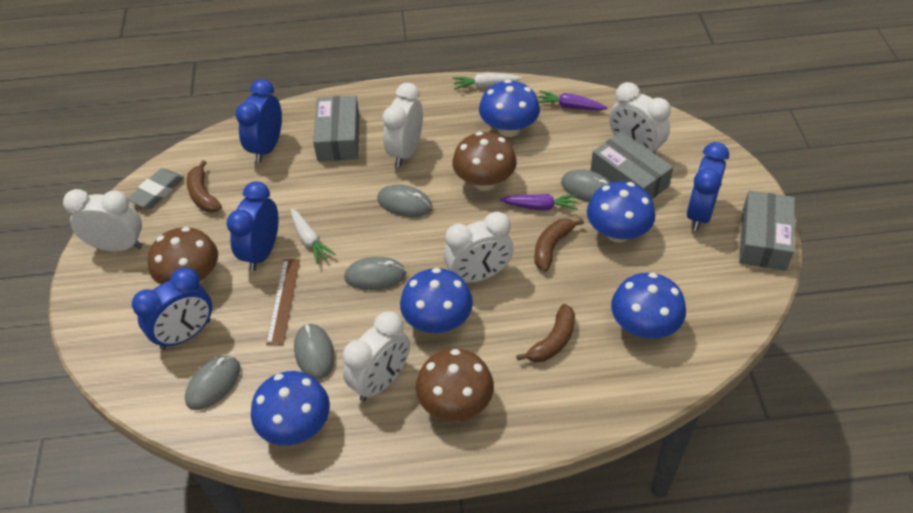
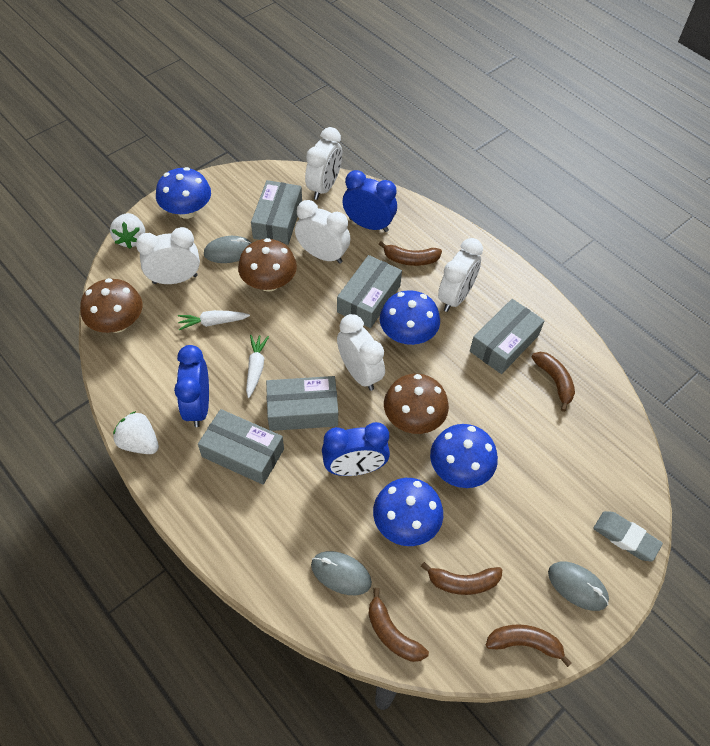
blue clock: [132,268,212,350] [227,181,278,271] [236,79,282,163] [687,142,729,231] = 4 -> [174,345,209,427] [322,422,390,476] [343,170,397,232] = 3
blue mushroom: [251,371,330,445] [400,268,473,333] [479,80,540,137] [587,181,655,243] [611,273,686,339] = 5 -> [156,167,211,219] [373,478,443,546] [380,290,440,345] [430,424,498,488] = 4
brown banana: [187,160,222,212] [516,304,575,362] [535,219,584,271] = 3 -> [368,588,429,662] [379,241,442,266] [421,562,502,595] [486,624,572,667] [531,352,575,412] = 5
brown ruler: [266,259,300,345] = 1 -> none = 0
grey box: [313,95,359,161] [591,132,673,199] [739,191,795,271] = 3 -> [198,409,284,485] [251,180,302,245] [266,376,338,431] [337,255,402,328] [470,299,545,374] = 5
grey mouse: [185,356,241,410] [294,323,335,380] [344,257,406,290] [377,184,432,217] [561,169,611,202] = 5 -> [204,236,252,263] [311,551,372,595] [548,561,609,611] = 3
purple carrot: [500,194,578,210] [538,91,608,111] = 2 -> none = 0
white strawberry: none = 0 -> [110,213,145,249] [113,411,159,454] = 2

